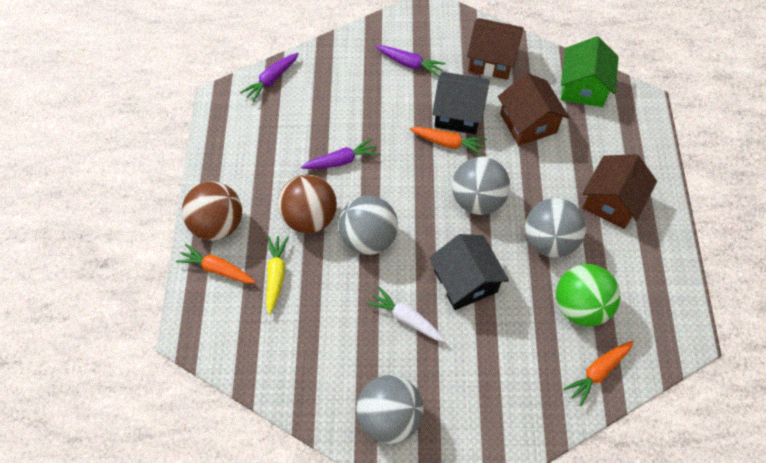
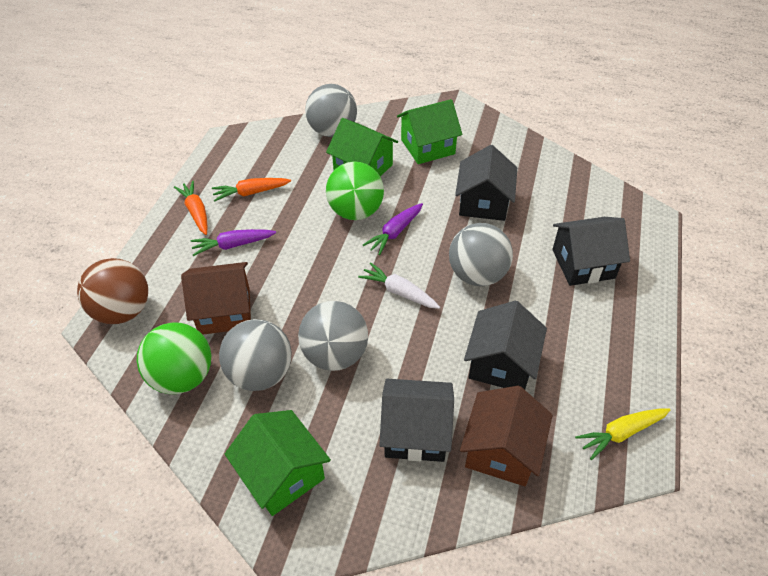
black house: [429,234,509,310] [432,72,489,134] = 2 -> [379,379,454,462] [455,145,517,221] [464,301,547,390] [552,217,630,286] = 4
brown ball: [182,182,242,241] [278,175,337,233] = 2 -> [77,258,148,324] = 1
brown house: [467,18,524,80] [498,73,569,146] [582,154,657,229] = 3 -> [181,262,251,335] [460,386,553,486] = 2
green ball: [556,264,620,327] = 1 -> [137,323,211,394] [326,162,384,220] = 2
green house: [561,36,619,107] = 1 -> [225,410,331,516] [326,118,398,176] [397,99,462,164] = 3
orange carrot: [176,244,256,283] [410,127,487,155] [563,340,634,406] = 3 -> [174,181,208,235] [212,178,291,201] = 2
purple carrot: [240,53,299,103] [301,138,379,169] [376,46,446,77] = 3 -> [191,229,276,256] [363,203,423,255] = 2

